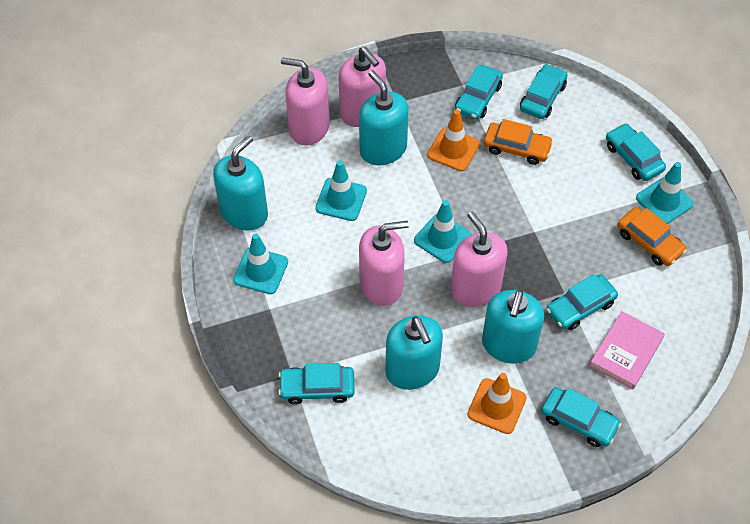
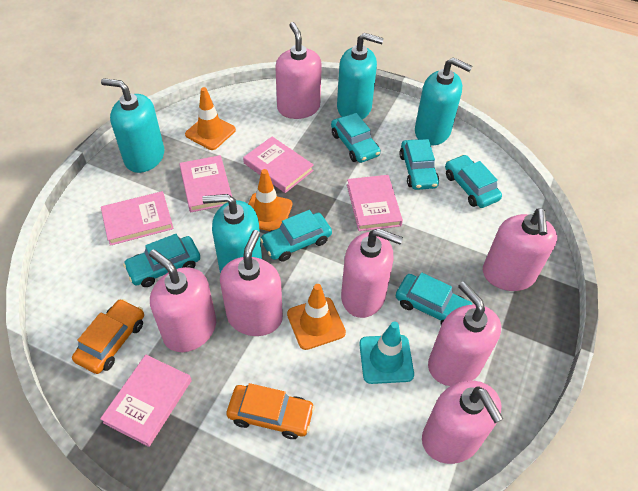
orange traffic cone: [427,110,480,171] [467,373,527,434] = 2 -> [185,87,236,150] [248,169,292,231] [287,284,346,350] = 3
pink book: [589,311,665,390] = 1 -> [100,355,192,447] [101,191,174,246] [179,155,232,212] [243,136,314,193] [347,175,403,231] = 5
pink soap dispenser: [281,58,330,146] [339,47,386,127] [359,221,409,306] [451,211,508,307] = 4 -> [149,249,216,352] [220,230,283,336] [275,22,322,119] [341,228,403,318] [422,380,503,464] [428,282,501,386] [483,208,557,291] = 7
turquoise traffic cone: [233,234,288,294] [315,160,367,221] [414,200,471,263] [636,162,694,224] = 4 -> [359,321,414,384] = 1

